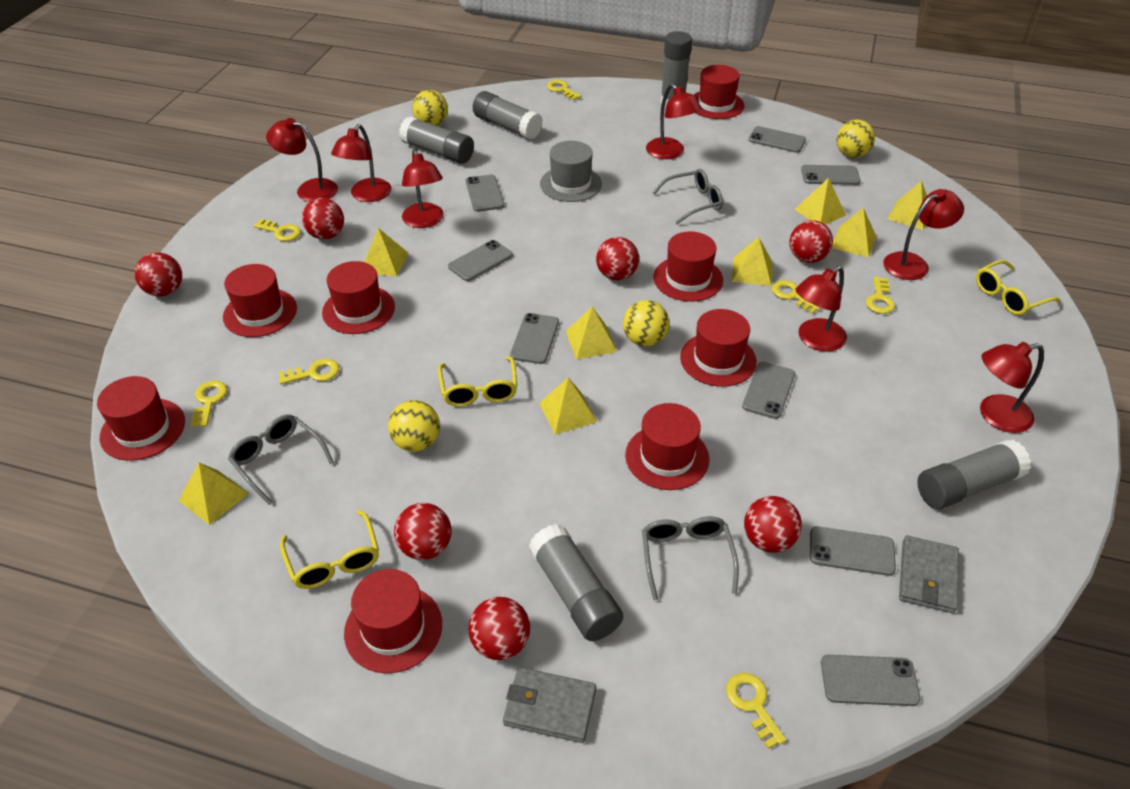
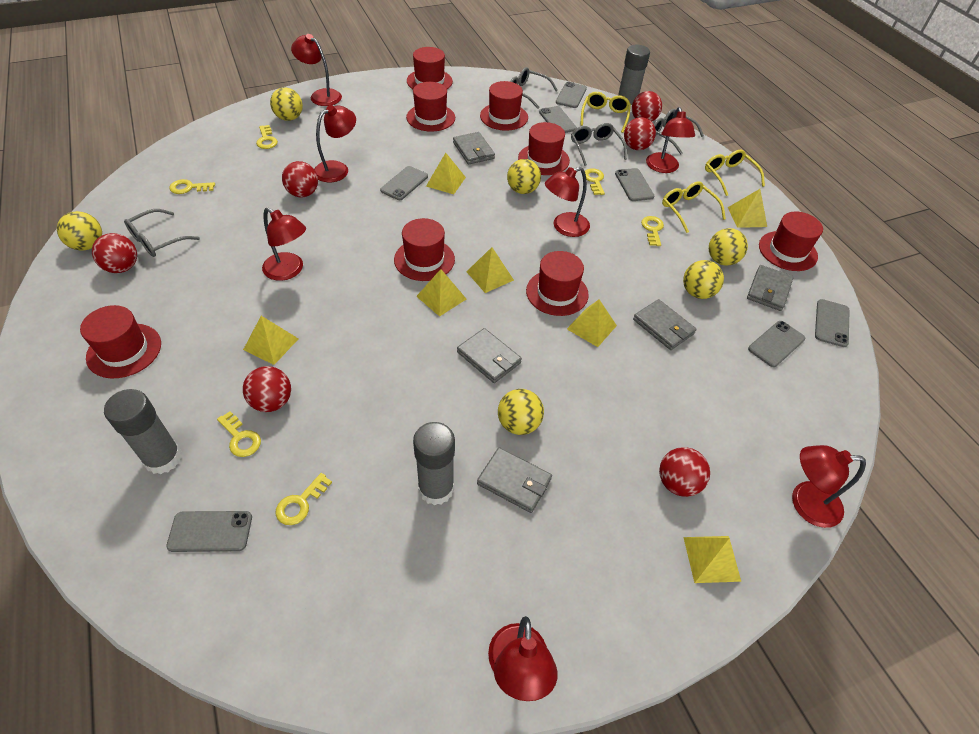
grey glasses: [228,414,334,505] [642,516,739,600] [652,169,723,224] = 3 -> [124,209,200,257] [510,67,558,109] [571,123,627,166] [654,109,704,155] = 4
grey glue stick: [399,116,474,164] [473,91,543,140] [529,524,623,641] [660,31,692,107] [917,440,1031,509] = 5 -> [104,389,182,474] [413,422,455,505] [618,44,650,112] = 3
grey hat: [540,141,602,202] = 1 -> none = 0
grey phone: [448,240,513,281] [466,175,504,212] [510,313,559,364] [742,362,795,419] [749,126,806,153] [801,165,861,185] [810,526,896,576] [821,655,921,706] = 8 -> [166,511,252,552] [380,166,428,200] [539,106,577,133] [556,82,587,108] [615,168,654,201] [748,321,805,367] [815,299,850,347] = 7
grey wallet: [503,667,596,743] [899,535,959,613] = 2 -> [453,132,495,165] [457,328,522,383] [477,447,552,513] [633,299,697,350] [747,265,794,311] = 5
red ball: [135,253,182,297] [302,198,344,240] [394,503,451,560] [469,597,530,660] [596,237,639,280] [744,496,802,553] [789,220,833,263] = 7 -> [92,233,137,273] [243,366,291,412] [282,161,318,197] [624,117,656,150] [632,91,662,122] [659,447,710,497] = 6
yellow ball: [388,400,440,452] [412,90,448,126] [623,300,669,346] [837,120,875,158] = 4 -> [57,211,102,251] [270,87,303,121] [498,389,544,435] [507,159,541,194] [683,260,724,299] [709,228,748,266] = 6
yellow key: [191,380,227,427] [253,219,301,241] [279,359,339,384] [547,80,582,100] [726,673,786,749] [772,280,821,314] [866,277,895,314] = 7 -> [169,179,215,194] [217,411,261,457] [256,125,278,149] [275,473,332,525] [585,168,605,195] [641,216,664,246] = 6
yellow pyramid: [178,462,249,525] [364,228,408,277] [539,378,597,435] [566,307,617,360] [732,237,772,286] [795,178,846,225] [832,208,876,257] [887,181,927,230] = 8 -> [243,316,299,365] [416,269,466,317] [426,153,466,194] [467,247,514,293] [567,300,617,347] [683,536,741,583] [728,189,767,228] = 7

